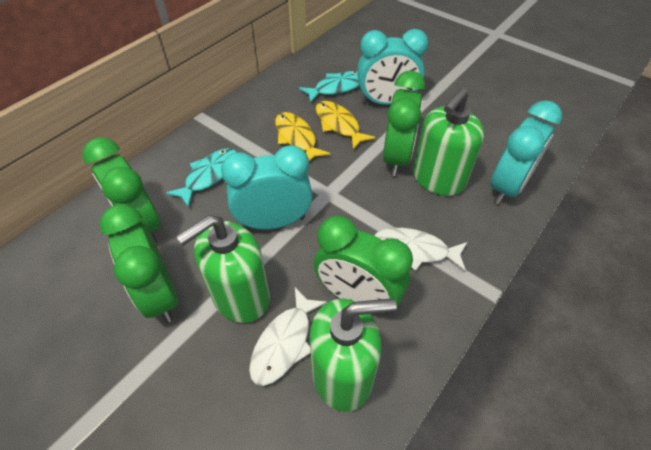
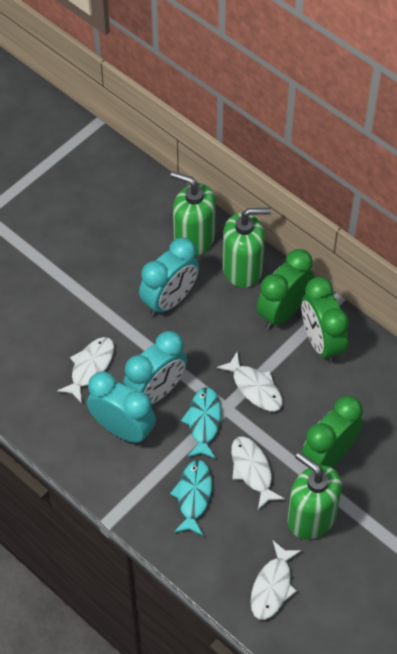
green clock: [82,137,161,244] [100,204,178,323] [314,216,413,314] [383,70,425,176] = 4 -> [256,249,314,329] [301,277,349,364] [301,396,363,468] = 3
white fish: [249,287,327,386] [374,228,467,271] = 2 -> [57,337,114,403] [216,352,283,411] [231,436,285,510] [250,541,302,620] = 4
yellow fish: [275,112,330,161] [316,101,375,150] = 2 -> none = 0

